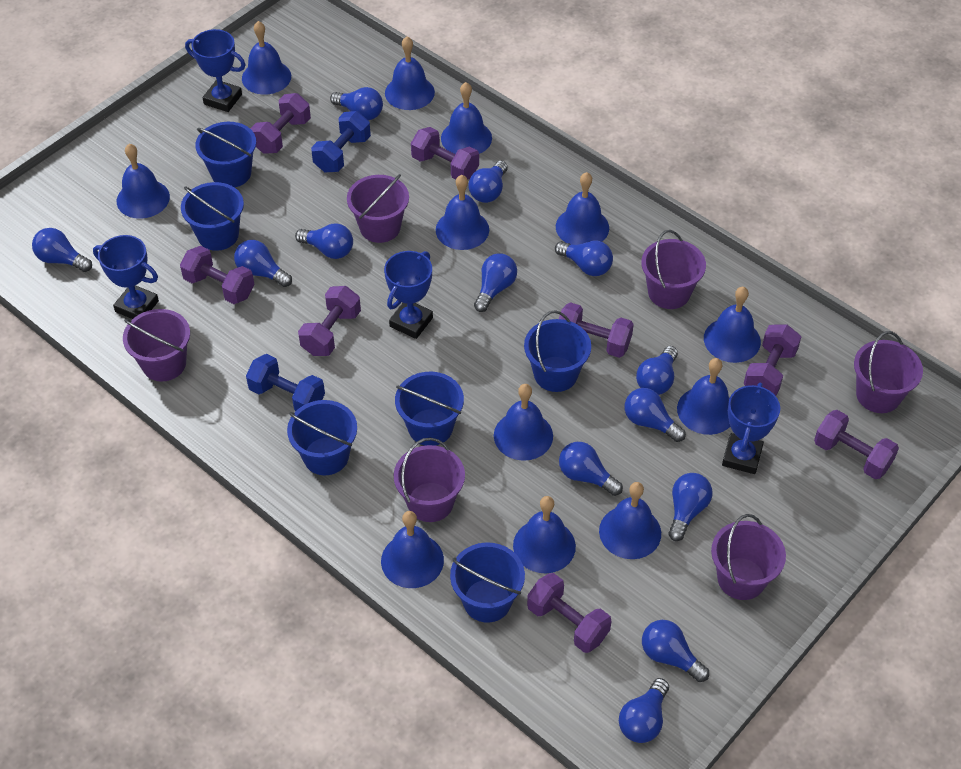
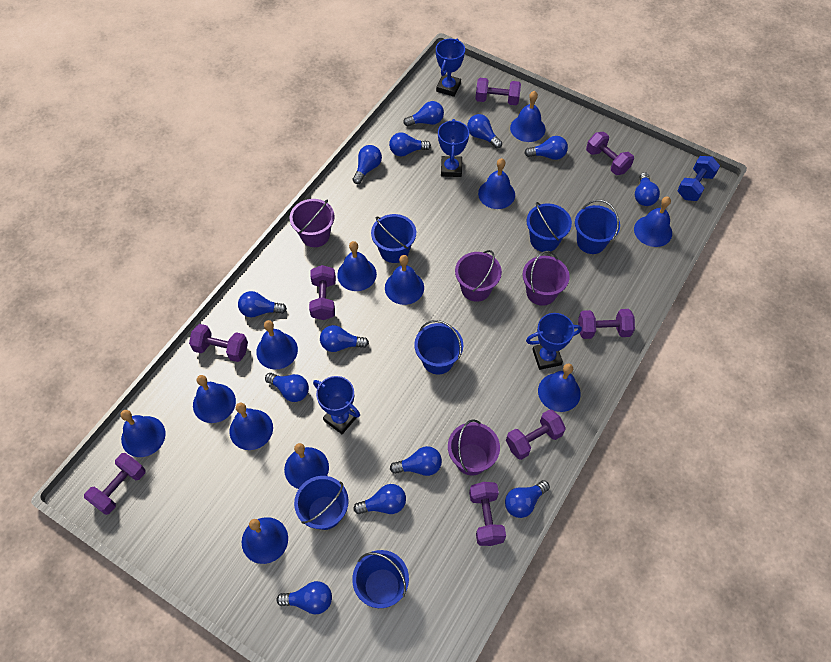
blue dumbbell: [246,354,325,412] [311,111,371,172] = 2 -> [677,156,720,201] = 1
purple bucket: [123,309,190,382] [347,174,409,243] [394,438,465,522] [641,230,706,309] [711,514,786,600] [854,331,923,413] = 6 -> [289,199,335,247] [448,419,500,475] [455,250,502,302] [523,251,569,306] = 4

